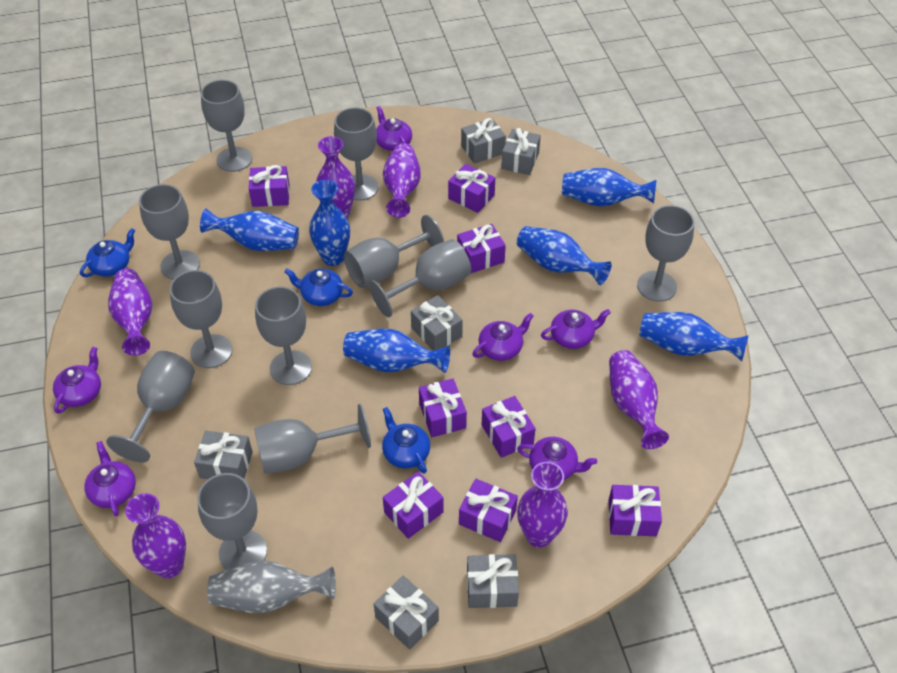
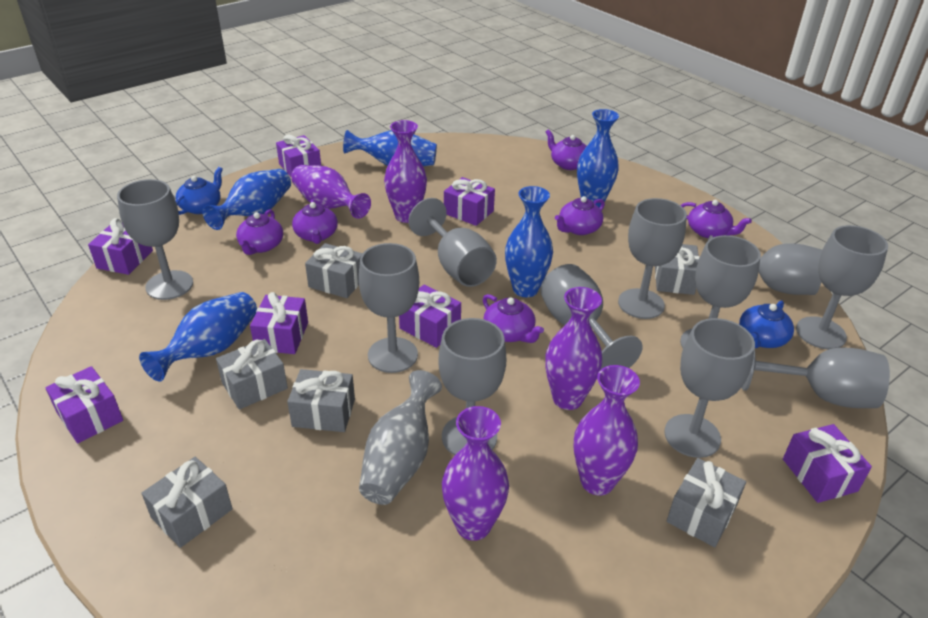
blue teapot: [80,228,135,277] [285,268,353,306] [382,407,430,473] = 3 -> [176,167,223,215] [739,300,794,348] = 2
blue vase: [200,209,299,251] [309,180,350,266] [343,329,450,373] [517,226,611,285] [562,168,657,207] [639,312,749,361] = 6 -> [139,292,257,381] [202,169,291,230] [343,130,437,166] [505,186,553,297] [577,109,619,208] = 5
purple gift: [249,165,290,207] [383,471,444,539] [419,379,467,437] [448,164,495,213] [457,224,506,274] [459,479,518,542] [482,396,536,458] [608,485,662,536] = 8 -> [45,366,123,443] [88,218,153,275] [250,292,308,354] [276,135,321,177] [399,285,461,348] [444,177,495,226] [783,424,872,503] = 7
purple vase: [108,269,152,356] [125,493,186,579] [316,136,355,218] [383,143,421,218] [517,462,568,548] [609,350,669,449] = 6 -> [291,165,371,219] [384,120,427,223] [442,406,509,541] [545,287,602,410] [573,365,640,496] = 5

